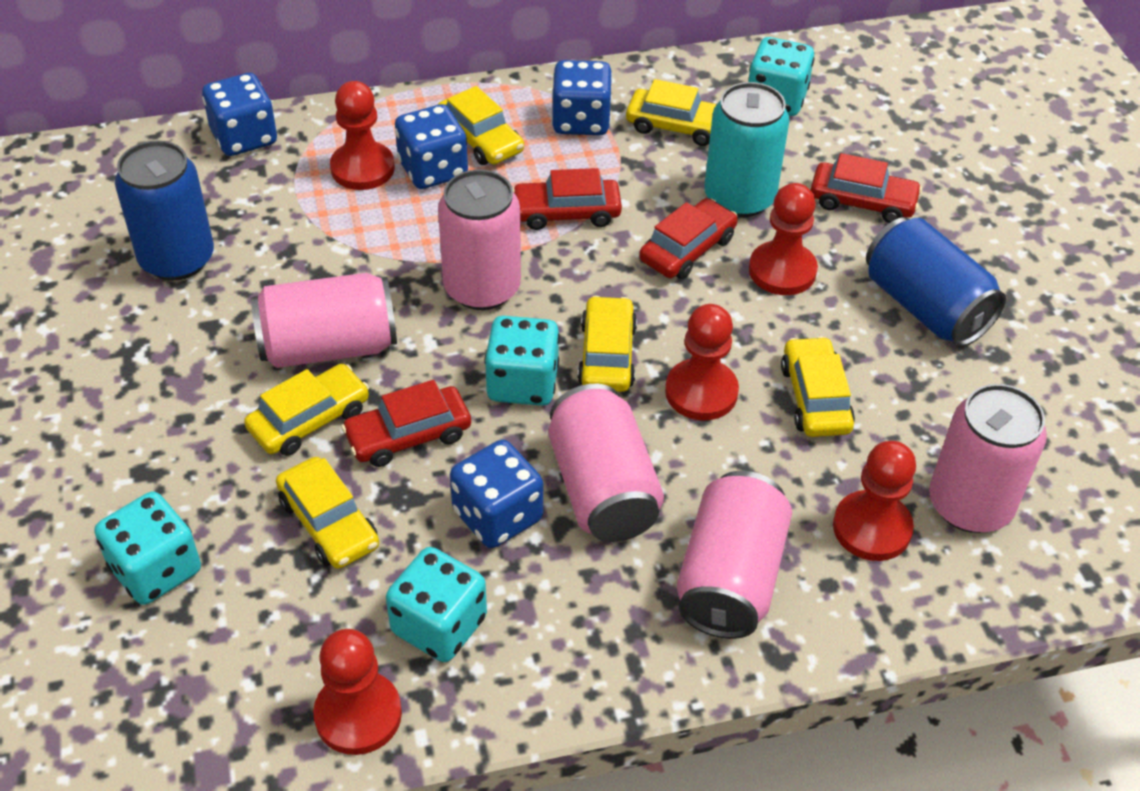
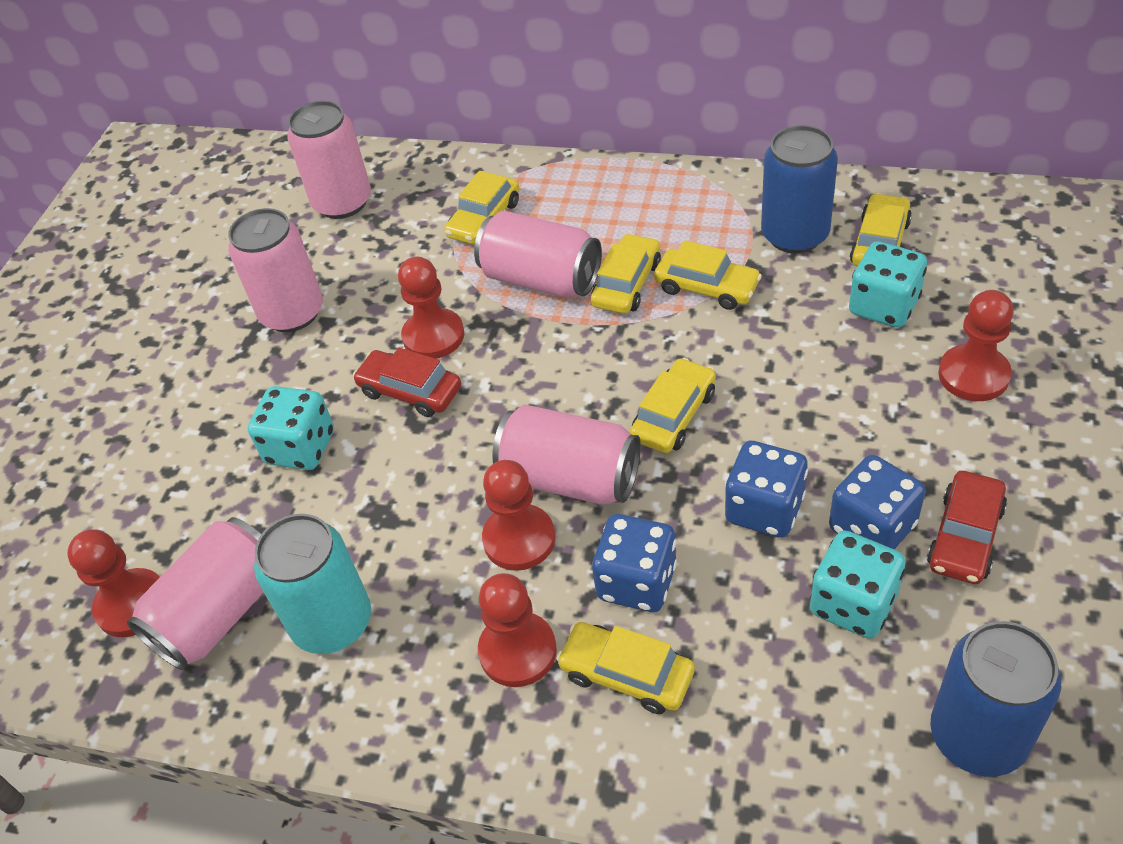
blue dice: [202,73,277,156] [395,104,468,189] [450,440,543,548] [551,60,612,135] = 4 -> [592,514,677,612] [725,441,808,538] [829,455,926,549] = 3
red car: [341,380,471,467] [513,168,622,230] [639,198,738,279] [810,153,922,223] = 4 -> [353,348,461,417] [927,471,1007,584] = 2
turquoise dice: [94,492,201,605] [386,547,487,662] [484,316,560,406] [748,37,815,116] = 4 -> [248,386,334,470] [810,531,905,638] [849,241,927,328] = 3

